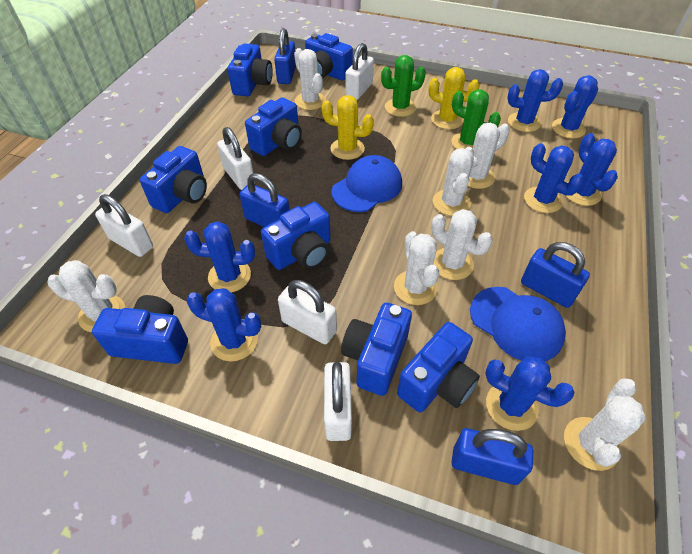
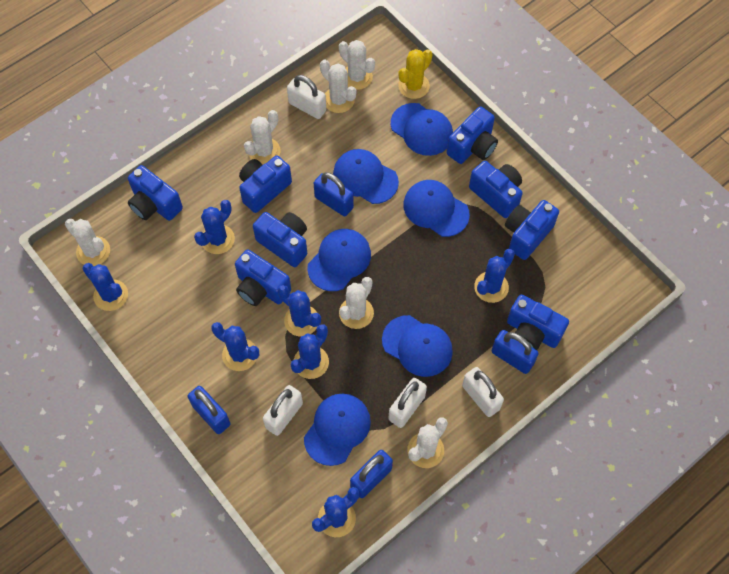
blue cap: [332,155,402,212] [470,287,566,362] = 2 -> [304,394,371,466] [307,229,371,291] [333,149,399,204] [382,315,453,377] [391,103,453,156] [403,180,470,237] = 6
green cactus: [381,55,426,117] [451,89,501,149] = 2 -> none = 0
white cactus: [48,260,125,333] [294,48,326,110] [394,231,439,305] [432,209,493,280] [433,148,474,216] [465,123,510,189] [564,378,646,471] = 7 -> [65,219,110,266] [244,110,281,164] [320,59,357,113] [339,40,375,90] [339,277,374,329] [407,417,448,468] = 6
white padlock: [95,194,153,257] [217,127,255,190] [278,280,337,344] [324,362,352,441] [345,43,374,100] = 5 -> [263,385,303,436] [287,75,326,119] [389,378,427,428] [462,367,504,417] = 4
yellow cactus: [321,95,374,160] [428,67,480,129] = 2 -> [398,49,432,99] = 1

